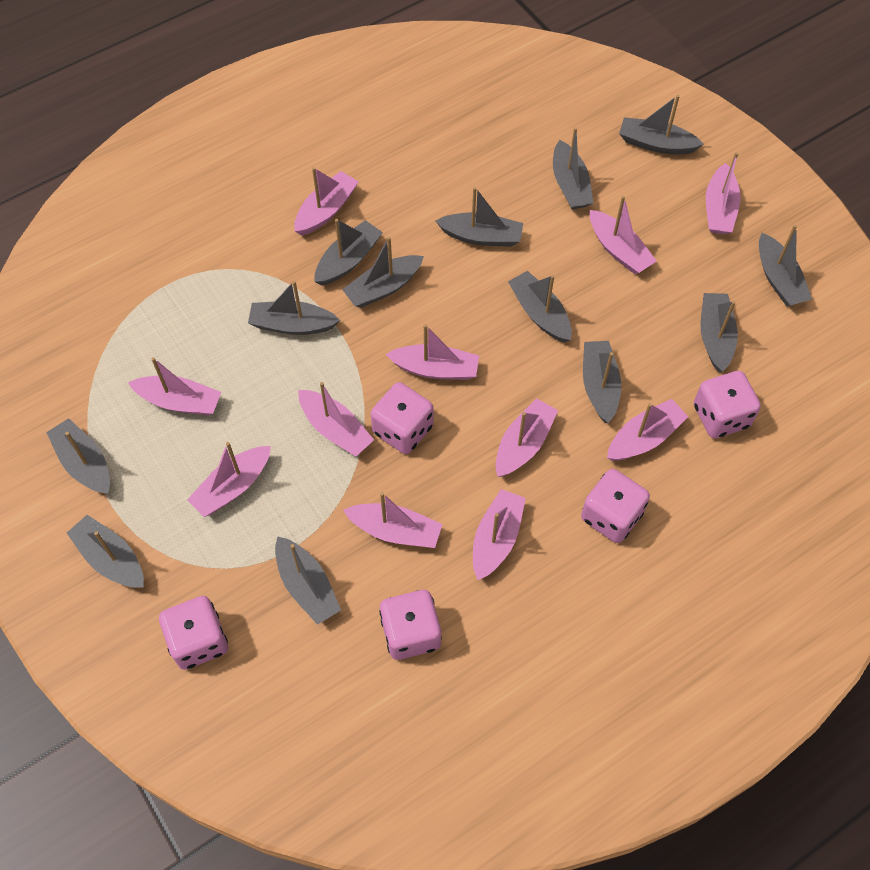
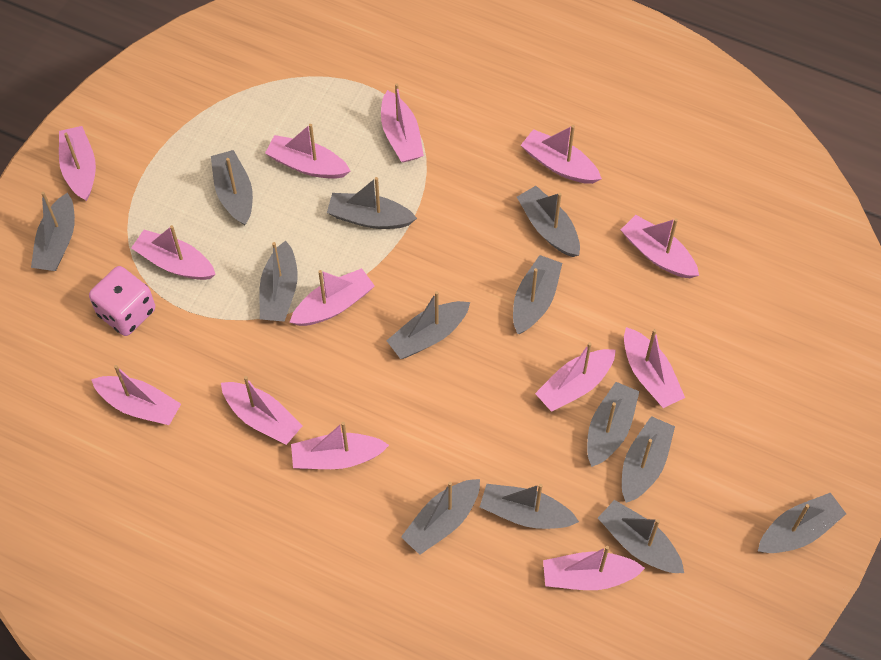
pink boat: [128,357,221,415] [187,442,271,517] [294,167,359,235] [298,382,374,457] [343,492,442,548] [386,324,479,380] [473,489,526,580] [496,398,558,477] [590,196,656,274] [607,399,689,461] [706,152,741,234] = 11 -> [59,126,96,201] [91,365,181,425] [131,225,216,280] [221,376,303,445] [265,124,350,179] [290,268,375,326] [291,422,389,469] [381,83,424,163] [521,125,602,184] [535,342,616,412] [543,546,645,590] [621,215,699,278] [624,327,685,408] = 13
pink dice: [159,596,228,670] [371,382,434,454] [379,590,442,660] [581,469,650,543] [694,371,761,438] = 5 -> [89,266,155,336] = 1

